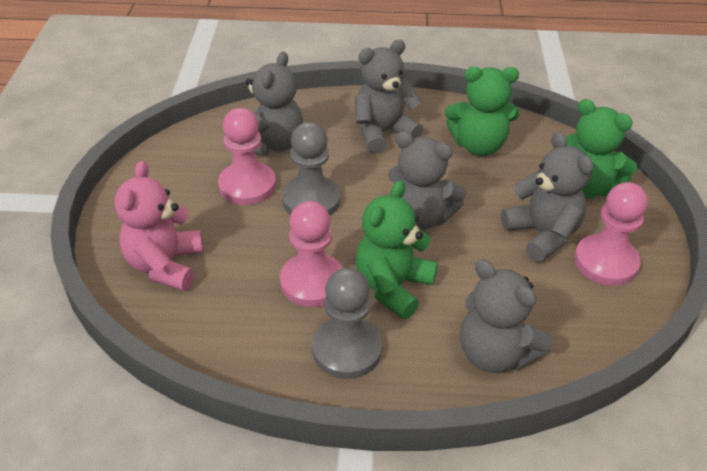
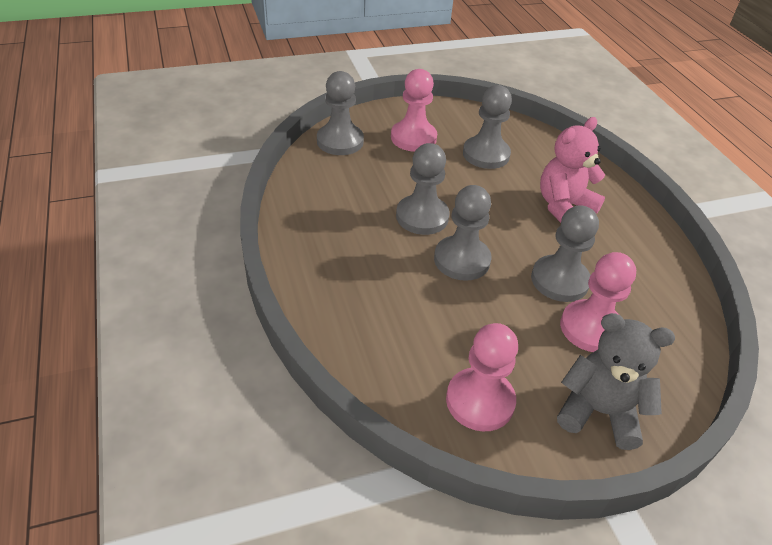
green teddy bear: [355,180,438,319] [445,66,519,156] [566,99,637,198] = 3 -> none = 0
grey pawn: [282,122,340,216] [312,268,382,379] = 2 -> [317,71,364,155] [396,143,450,235] [434,185,492,281] [463,85,512,169] [531,205,599,302] = 5
grey teddy bear: [246,51,303,156] [355,40,423,154] [389,131,467,231] [460,260,552,373] [501,132,593,262] = 5 -> [557,313,675,450] = 1

